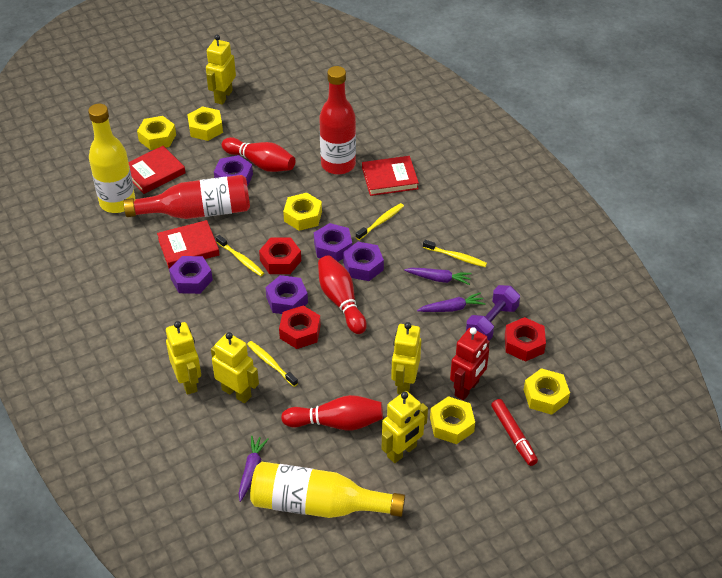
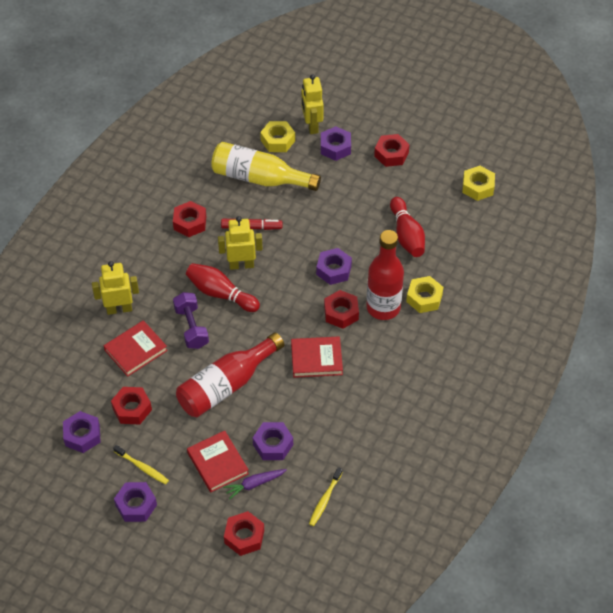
purple carrot: [238,436,269,502] [404,268,472,285] [417,292,485,312] = 3 -> [223,469,287,500] = 1
red bowling pin: [222,137,295,172] [281,395,383,430] [318,255,367,334] = 3 -> [186,263,260,312] [390,197,425,257] = 2
red nut: [259,238,301,274] [279,306,321,349] [505,317,546,362] = 3 -> [111,387,152,425] [173,201,206,237] [224,511,264,556] [324,290,359,329] [374,134,410,167] = 5
red robot: [450,327,490,400] = 1 -> none = 0
yellow bottle: [88,104,135,213] [250,462,405,518] = 2 -> [211,142,321,191] = 1
yellow nut: [137,116,176,150] [187,106,223,141] [283,193,322,231] [430,396,475,444] [524,368,570,415] = 5 -> [260,121,295,152] [406,276,444,313] [462,166,495,201] = 3
yellow robot: [166,321,201,395] [206,35,236,105] [211,332,259,403] [382,391,428,463] [391,322,421,394] = 5 -> [92,261,139,315] [218,216,263,270] [301,74,324,134] = 3
yellow toothbrush: [216,235,264,276] [247,341,298,387] [356,203,404,240] [423,240,487,267] = 4 -> [113,445,169,484] [309,467,342,526] = 2

